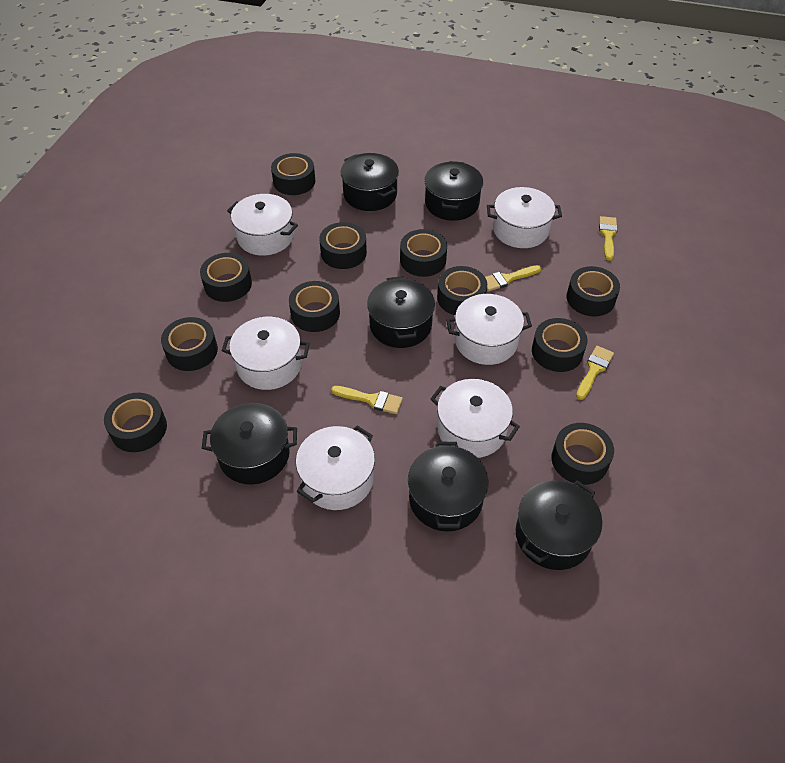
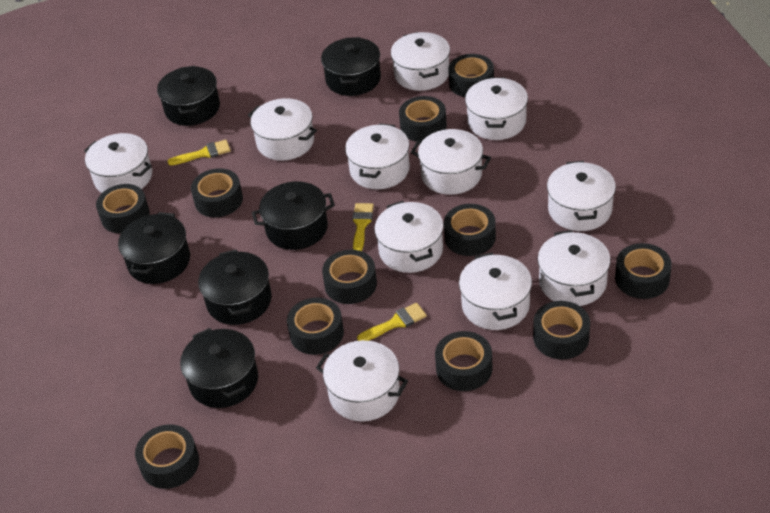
white pot: [222,317,310,390] [227,194,298,256] [296,425,375,510] [431,379,520,458] [446,294,532,365] [487,187,562,248] = 6 -> [84,133,152,193] [248,98,317,161] [316,340,408,422] [345,123,410,189] [374,201,444,273] [391,32,450,91] [411,129,491,195] [459,252,532,330] [465,78,528,140] [538,230,611,306] [547,161,616,231] = 11
yellow brush: [331,386,403,414] [485,265,541,291] [576,346,614,400] [599,216,618,261] = 4 -> [168,140,231,165] [352,203,374,251] [357,303,427,341] = 3

